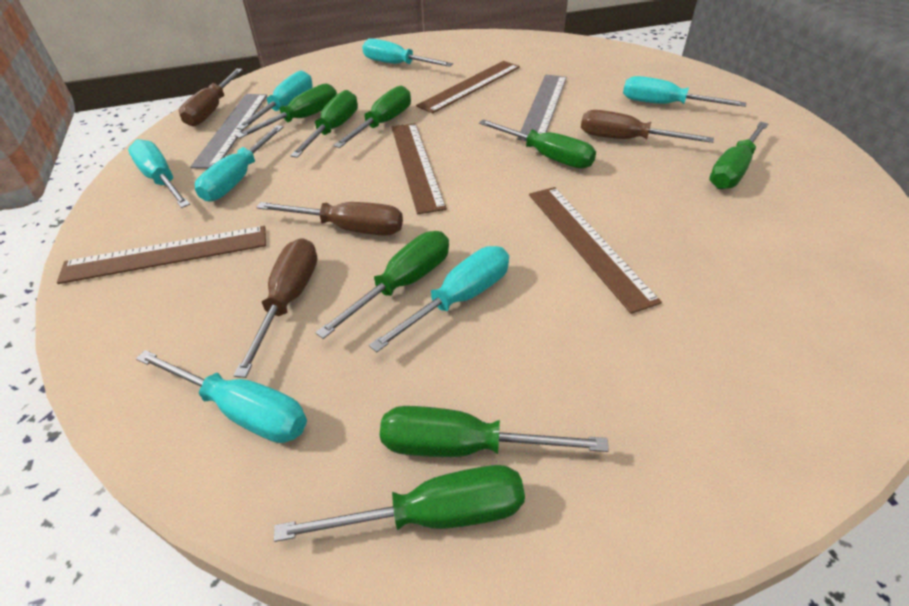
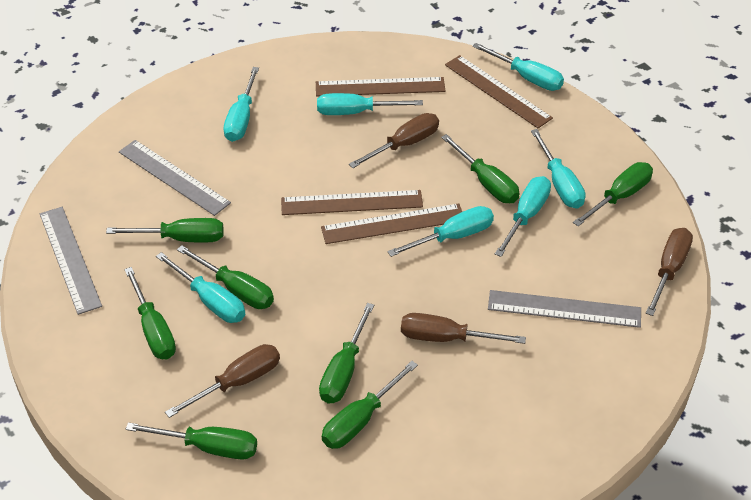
grey ruler: [190,94,267,169] [517,75,567,141] = 2 -> [40,207,102,315] [119,140,231,216] [488,290,641,328] = 3

